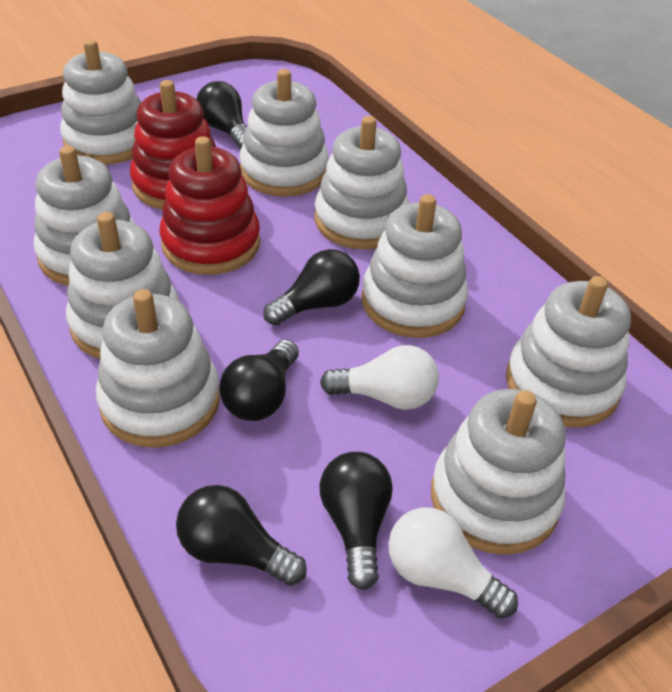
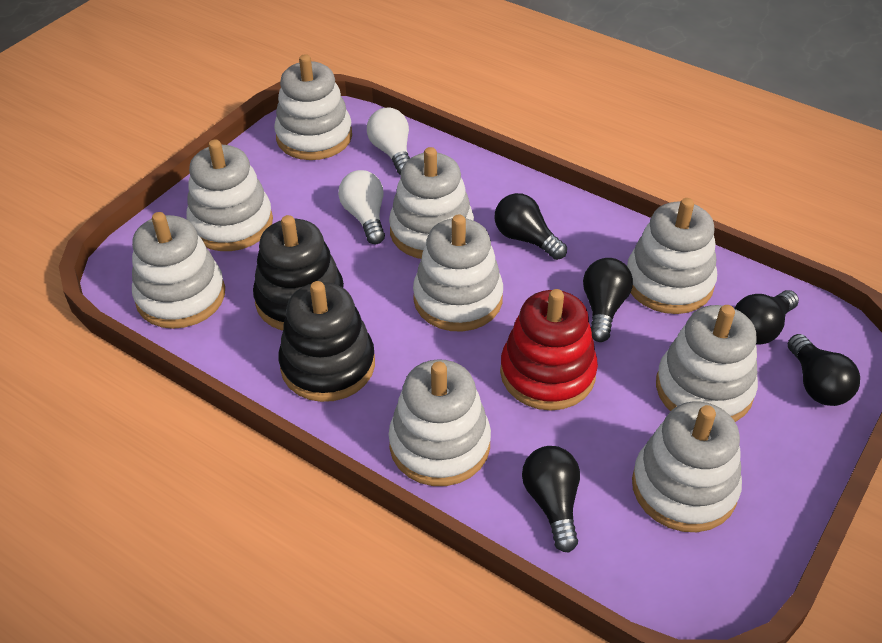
black stacking toy: none = 0 -> [253,215,344,331] [279,281,375,402] = 2
red stacking toy: [130,80,216,210] [160,136,260,275] = 2 -> [500,289,598,410] = 1

